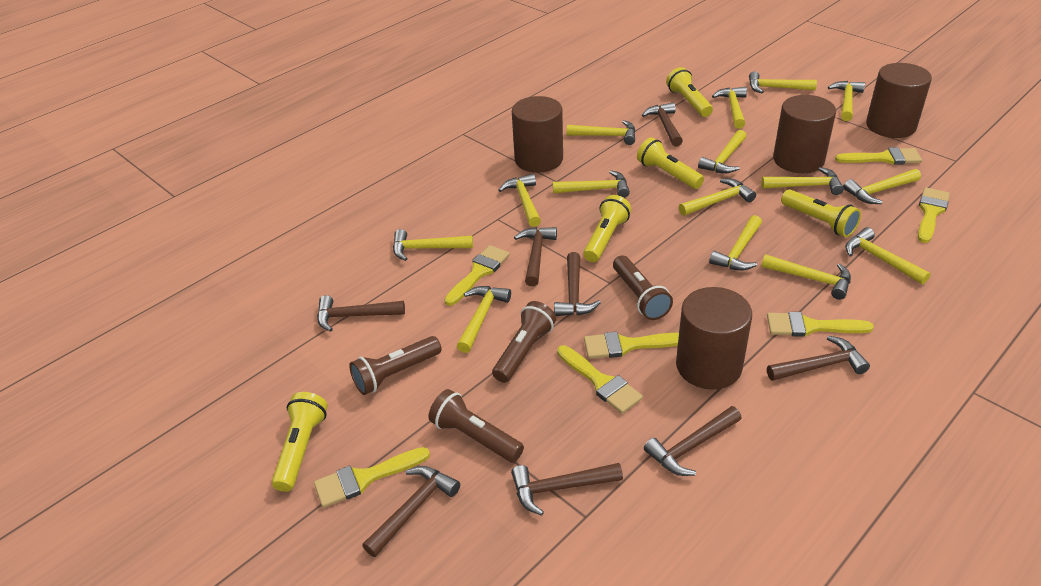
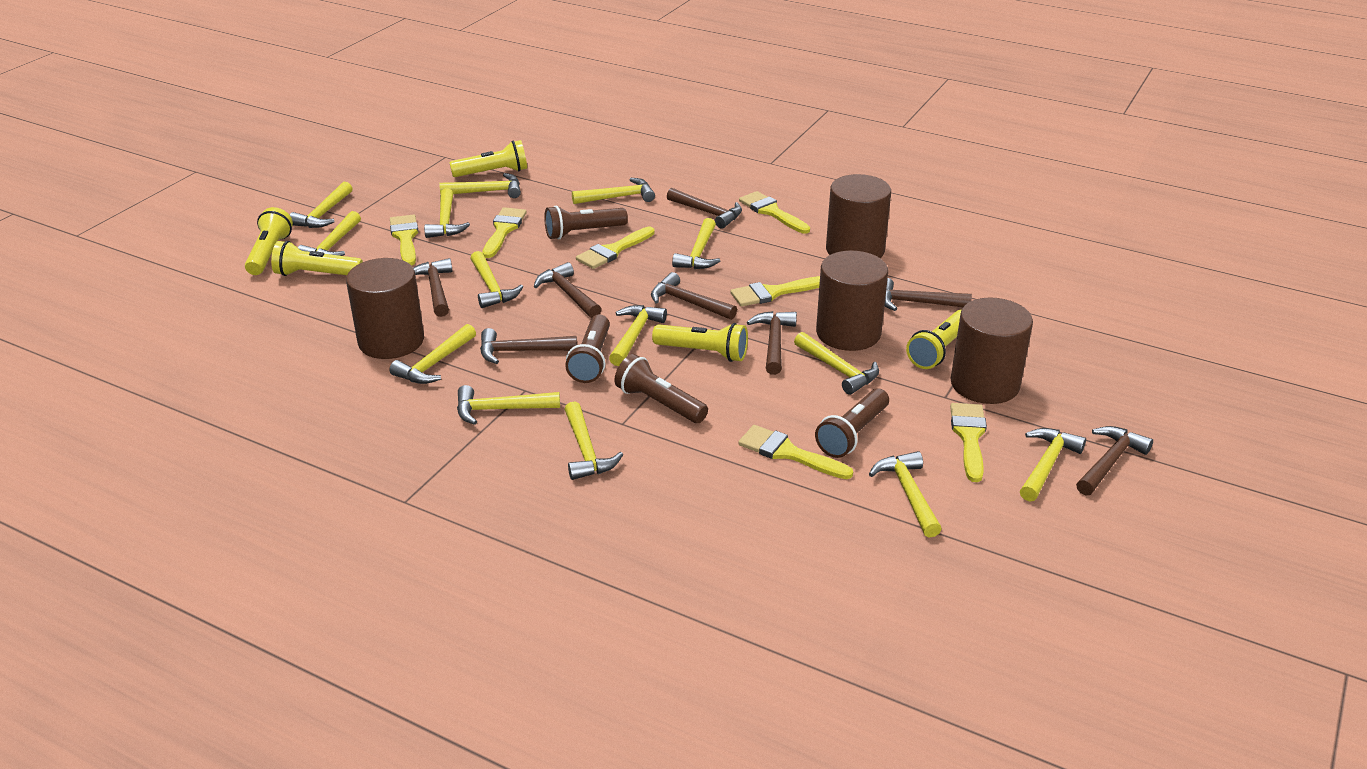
yellow hammer: [393,229,473,261] [457,286,511,353] [498,174,541,227] [553,170,630,198] [567,120,636,145] [679,179,756,216] [698,130,746,173] [709,215,762,271] [712,87,747,128] [749,71,817,93] [761,167,844,195] [761,254,851,300] [828,81,865,121] [843,169,921,204] [845,227,931,284] = 15 -> [290,182,352,228] [298,211,361,256] [389,324,476,384] [424,188,470,238] [439,173,521,198] [457,385,560,425] [470,251,523,308] [564,401,623,480] [572,178,655,204] [609,305,667,366] [672,218,720,269] [794,332,879,395] [869,451,942,537] [1020,428,1086,502] = 14

